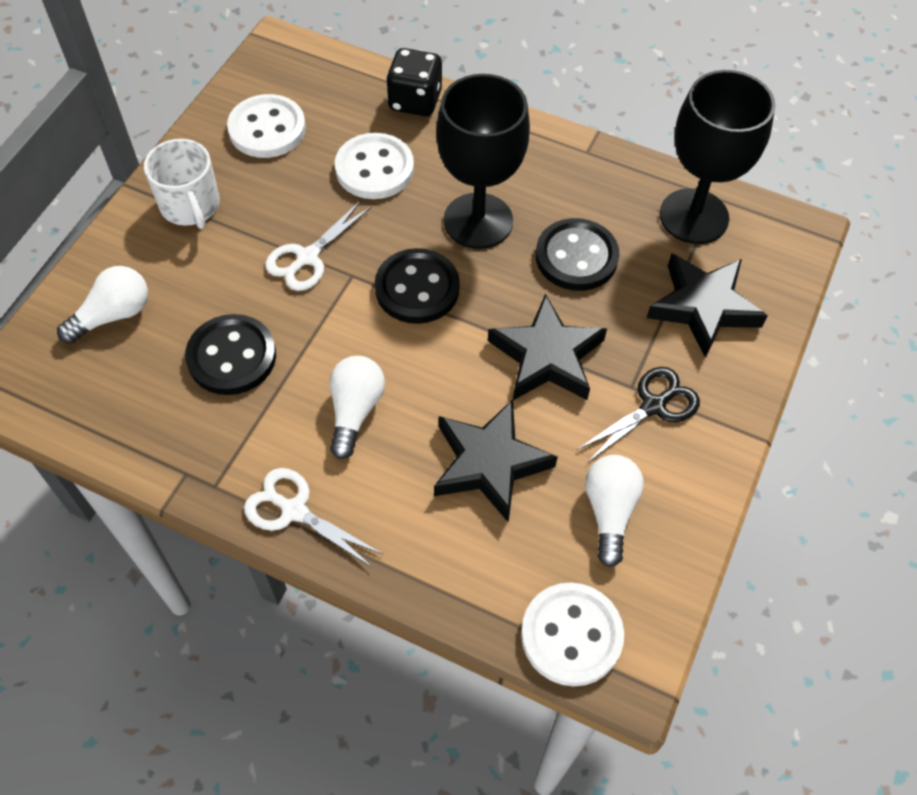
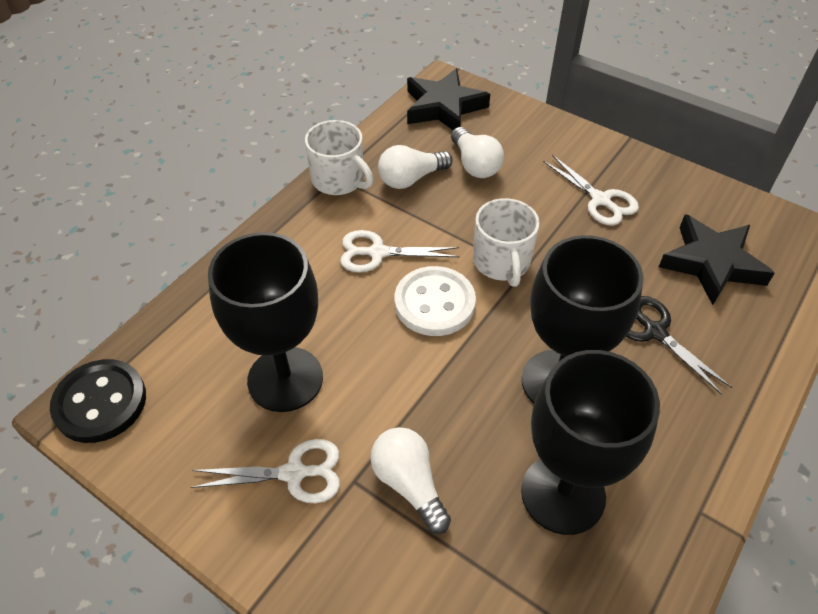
black button: [185,314,276,395] [375,248,460,324] [536,218,619,291] = 3 -> [50,359,146,443] = 1
black dice: [386,48,442,116] = 1 -> none = 0
black goblet: [436,74,530,249] [660,70,776,244] = 2 -> [208,232,323,412] [521,350,660,535] [522,235,644,404] = 3
black star: [434,399,558,522] [488,294,607,400] [647,253,768,358] = 3 -> [407,68,490,130] [659,214,775,305] = 2
white button: [227,94,306,158] [335,133,414,199] [521,582,624,686] = 3 -> [395,266,476,336] = 1
white mug: [144,139,220,229] = 1 -> [305,120,373,195] [473,198,540,287] = 2
white scissors: [244,468,382,568] [265,200,372,291] = 2 -> [191,439,340,503] [340,230,459,272] [543,155,639,226] = 3

